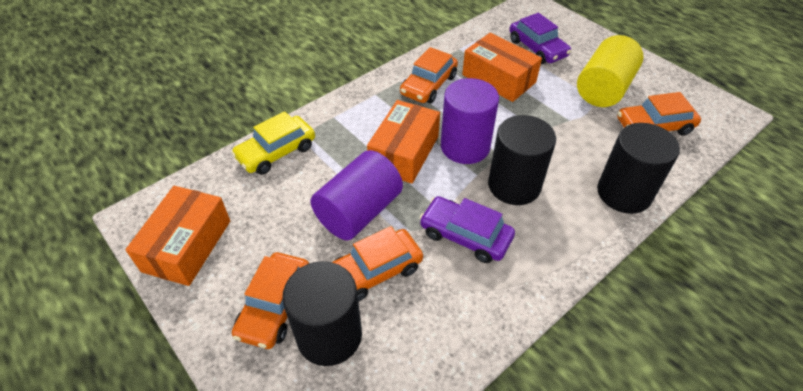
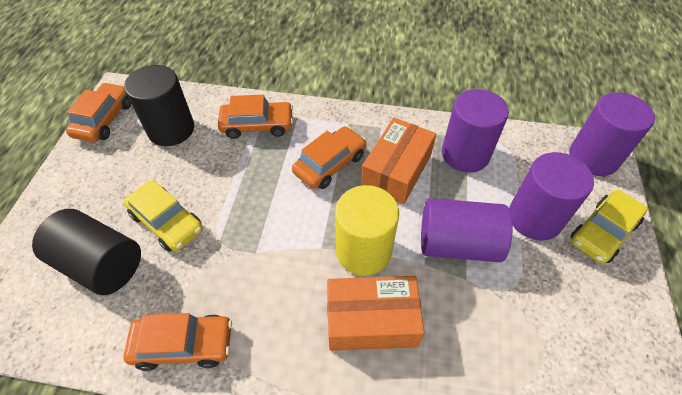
black cylinder: [282,261,362,366] [488,115,556,205] [597,123,680,214] = 3 -> [32,209,141,295] [124,65,194,146] = 2
orange box: [125,186,230,286] [367,100,440,184] [462,33,542,102] = 3 -> [327,276,424,351] [361,118,436,204] = 2
purple car: [420,196,515,263] [509,13,571,64] = 2 -> none = 0
purple cylinder: [310,150,403,240] [441,78,499,164] = 2 -> [421,198,513,262] [442,89,509,173] [509,152,594,241] [569,92,655,176] = 4
yellow car: [231,111,315,175] = 1 -> [123,180,203,251] [570,189,648,264] = 2

